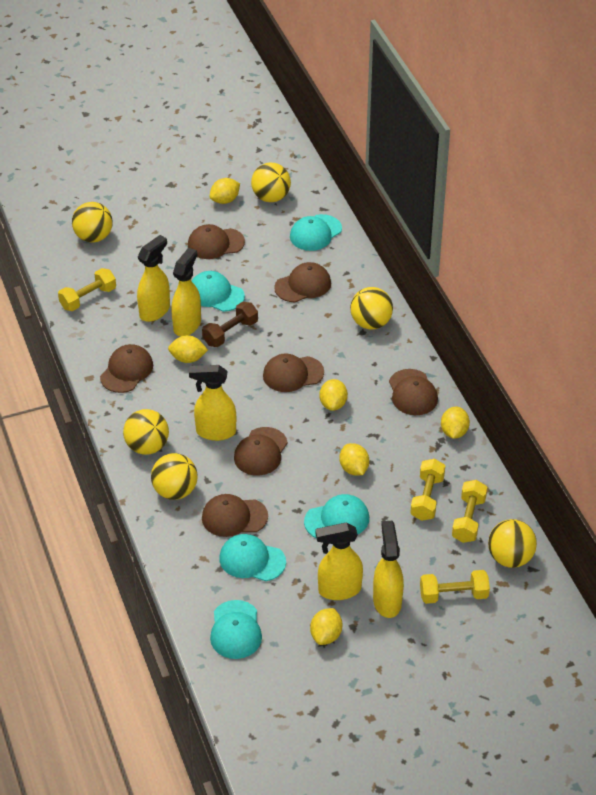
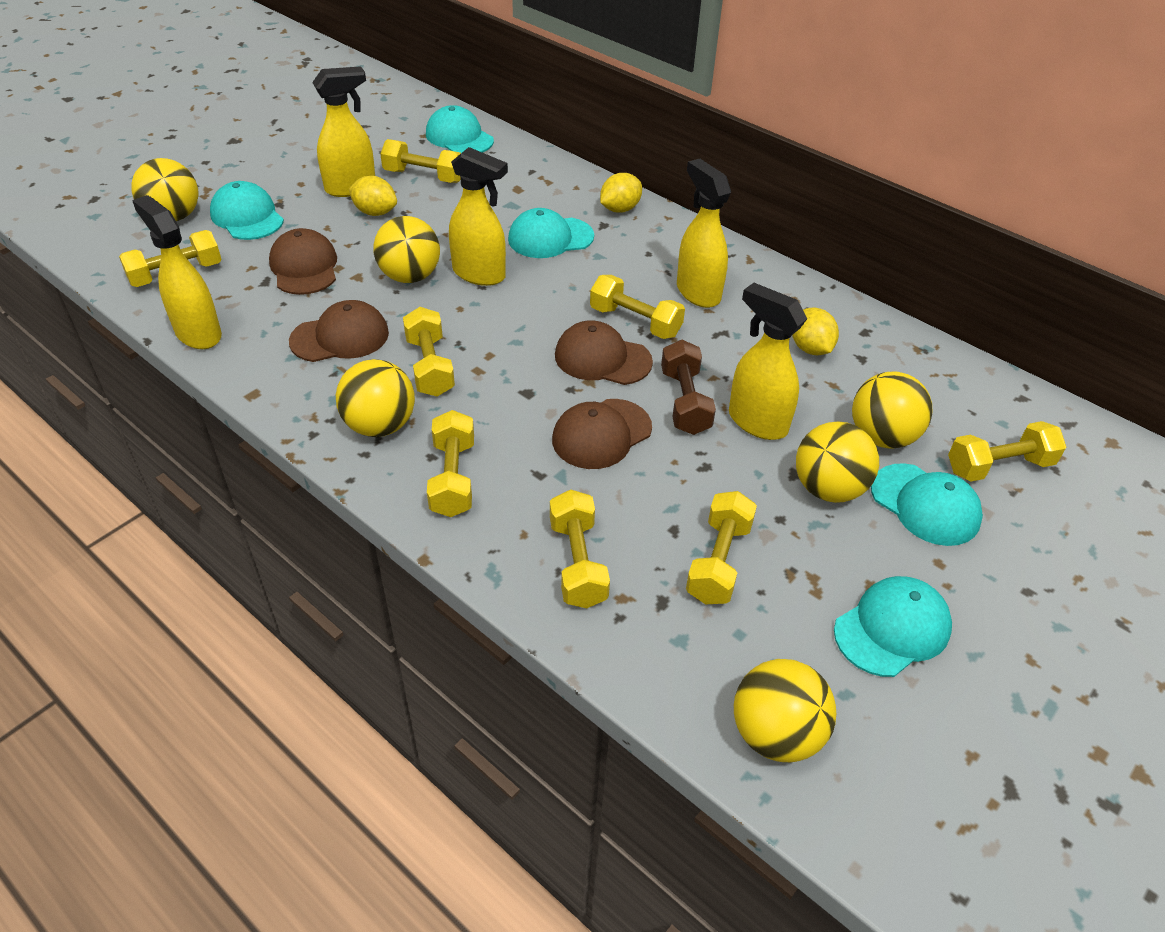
brown cap: [100,344,153,393] [188,224,245,259] [202,494,268,537] [234,427,288,476] [263,354,324,392] [274,262,331,302] [389,369,438,415] = 7 -> [269,228,337,295] [289,300,389,362] [552,399,652,469] [555,321,653,385] = 4
yellow dumbbell: [58,268,116,311] [410,459,445,521] [420,570,490,604] [452,480,487,543] = 4 -> [119,230,222,287] [380,139,461,183] [403,307,455,397] [427,410,474,517] [550,490,610,608] [590,275,685,339] [686,491,757,605] [948,421,1066,482] = 8
yellow lemon: [168,335,208,363] [210,178,240,204] [310,608,342,645] [319,379,348,411] [339,443,369,476] [441,407,470,439] = 6 -> [349,176,397,216] [600,173,642,213] [792,308,839,355] = 3

